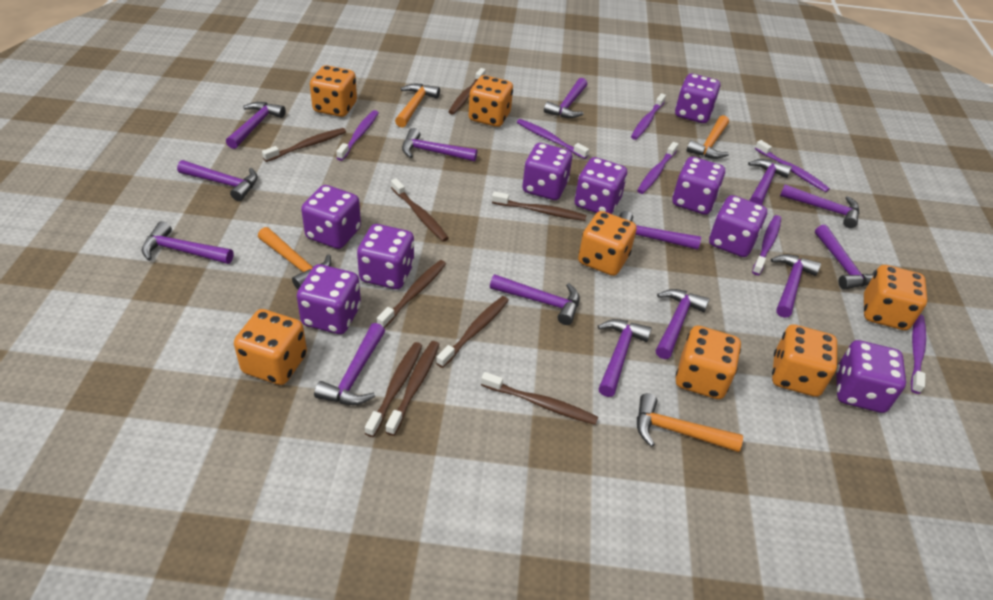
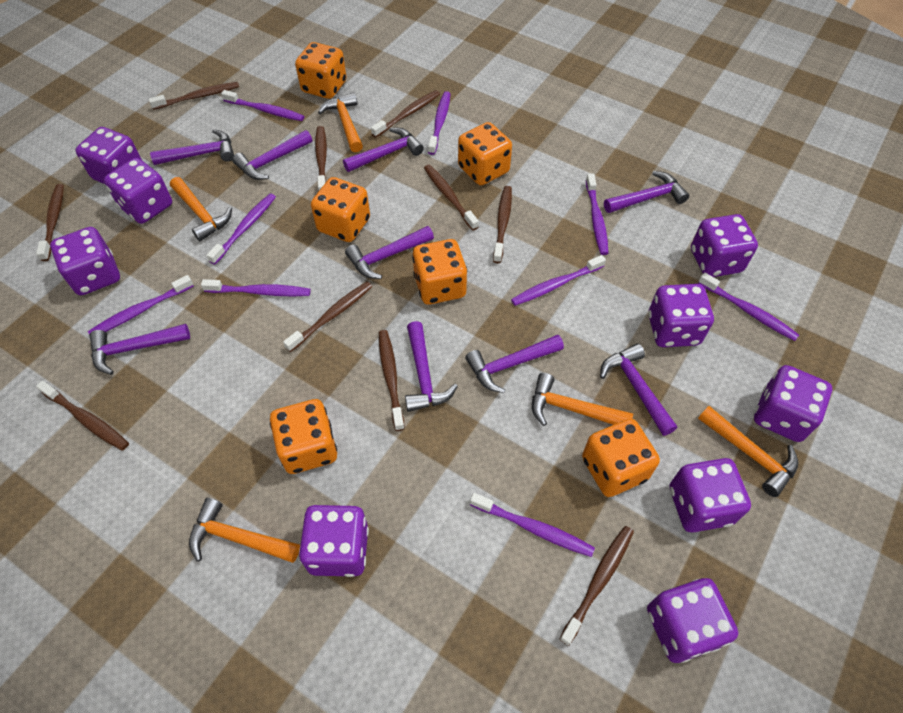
brown toothbrush: [262,128,346,162] [365,342,422,437] [377,260,446,328] [386,341,440,436] [391,178,449,242] [436,296,509,368] [449,68,486,115] [481,372,598,425] [492,191,587,221] = 9 -> [36,184,64,261] [36,381,129,451] [149,82,239,110] [283,282,372,352] [315,126,327,191] [371,90,440,138] [379,330,405,431] [424,165,479,230] [493,186,512,263] [560,526,634,646] = 10
orange dice: [234,309,307,385] [310,65,357,117] [468,75,513,127] [578,211,637,276] [676,326,741,399] [772,324,837,397] [864,265,927,330] = 7 -> [270,399,337,474] [295,42,346,99] [311,177,370,242] [412,239,467,305] [458,122,512,185] [582,419,660,497] = 6
orange hammer: [258,227,331,289] [395,84,440,128] [637,393,743,452] [687,115,729,159] = 4 -> [170,177,232,241] [189,498,300,563] [318,92,363,152] [532,373,633,426] [698,406,798,497] = 5
purple hammer: [142,221,234,264] [177,160,258,201] [226,102,286,149] [314,323,385,405] [402,128,477,161] [490,274,580,325] [544,78,587,118] [598,319,652,397] [620,211,701,250] [656,289,710,359] [748,159,792,205] [771,254,821,318] [780,184,859,228] [815,225,877,290] = 14 -> [90,324,190,375] [150,129,234,165] [232,130,312,180] [343,128,424,172] [345,226,434,279] [405,321,458,412] [465,335,564,393] [600,343,677,436] [604,171,689,213] = 9
purple toothbrush: [336,110,379,161] [517,119,589,159] [631,93,666,140] [637,142,679,194] [752,215,781,275] [755,140,830,192] [911,314,926,394] = 7 -> [88,275,193,335] [201,279,311,296] [207,193,276,264] [221,90,304,121] [428,91,451,155] [470,493,595,557] [511,255,606,306] [586,174,608,255] [698,272,799,341] = 9

